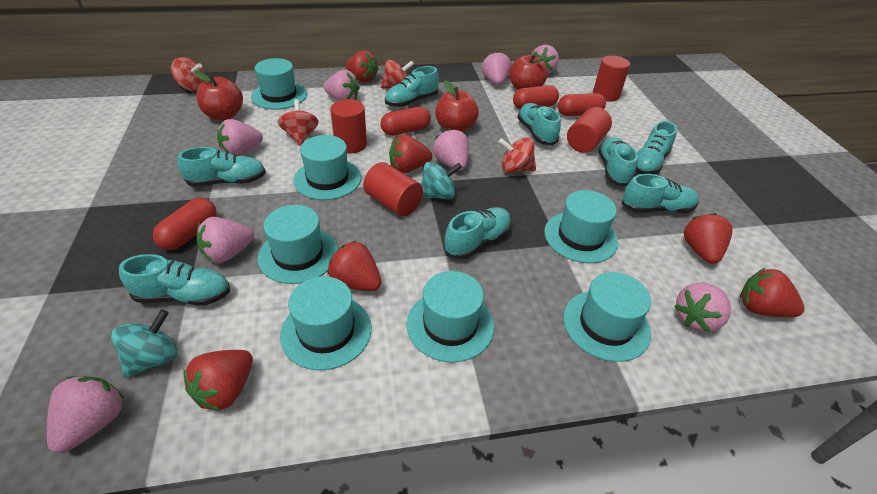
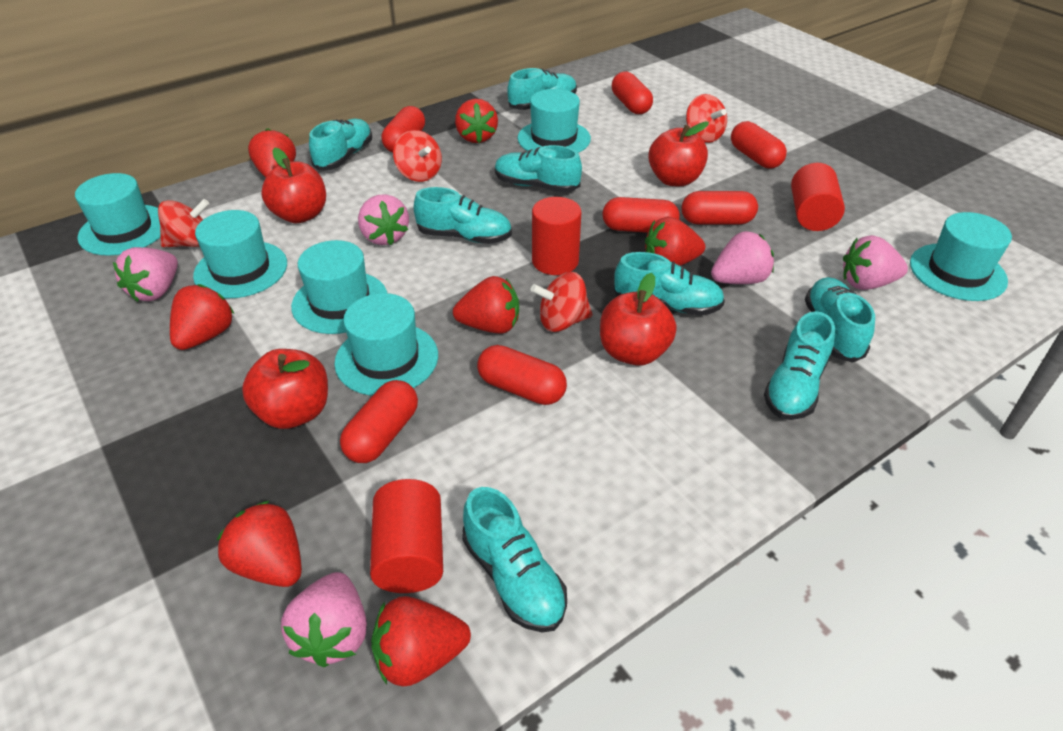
pink strawberry: [47,376,124,453] [197,217,254,263] [217,119,263,156] [323,70,360,101] [433,129,469,171] [482,51,511,85] [531,45,559,74] [675,283,731,332] = 8 -> [113,247,178,302] [281,572,367,667] [358,194,409,245] [711,231,774,284] [843,235,908,290] = 5
red apple: [194,71,243,120] [435,80,479,132] [509,53,548,90] = 3 -> [242,349,328,429] [261,148,326,223] [600,273,677,366] [648,122,709,186] = 4
red capsule: [153,198,217,250] [380,107,431,136] [513,85,559,110] [558,93,606,116] = 4 -> [340,380,418,463] [382,106,425,152] [477,345,567,405] [602,197,680,233] [612,72,653,114] [682,191,758,224] [731,121,787,169] = 7
red cylinder: [330,99,367,153] [363,162,423,216] [567,107,612,153] [593,56,630,102] = 4 -> [370,479,443,593] [532,197,581,275] [791,163,845,231] = 3
red strawberry: [183,350,253,411] [327,241,382,291] [346,50,379,82] [389,134,432,173] [684,213,732,264] [740,268,805,317] = 6 -> [170,284,234,350] [217,501,302,587] [248,128,296,177] [371,596,471,687] [453,276,519,334] [455,99,498,143] [645,216,705,266] = 7
turquoise hat: [251,58,307,110] [258,205,338,284] [280,276,372,370] [293,135,361,200] [407,271,494,363] [544,190,618,263] [563,272,651,362] = 7 -> [75,173,161,256] [193,210,287,298] [291,240,387,334] [334,293,438,396] [517,89,591,153] [910,212,1012,301] = 6
turquoise spinning top: [111,310,177,378] [421,162,462,199] = 2 -> none = 0

